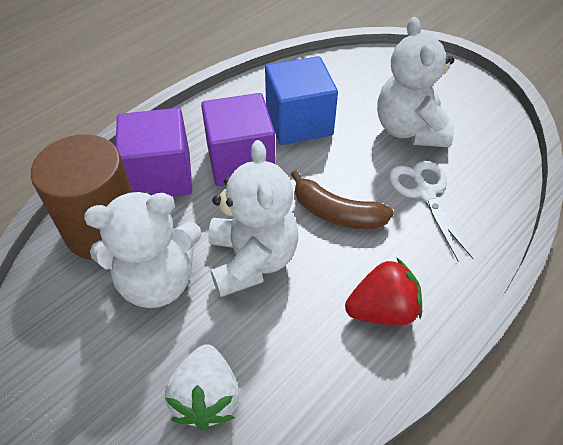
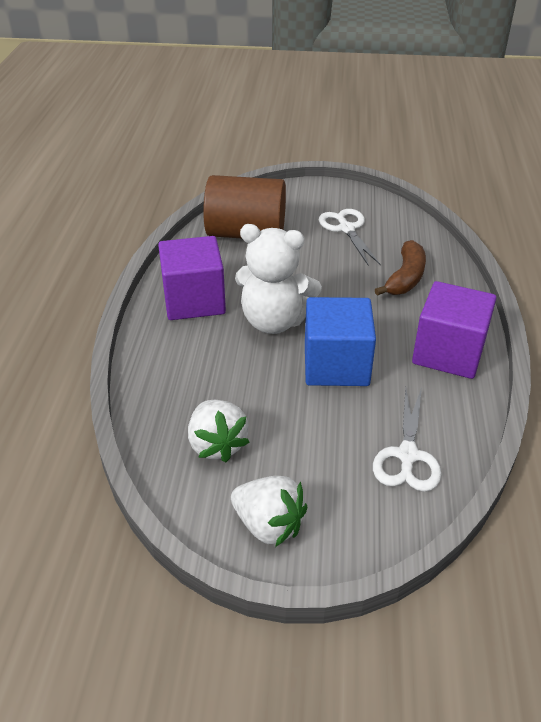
red strawberry: [345,258,422,325] = 1 -> none = 0
white scissors: [389,161,473,261] = 1 -> [319,209,380,266] [373,388,442,492] = 2
white strawberry: [165,344,240,430] = 1 -> [188,400,249,462] [231,476,308,547] = 2
white teddy bear: [84,191,202,308] [208,140,298,297] [377,17,454,147] = 3 -> [235,224,322,334] = 1

